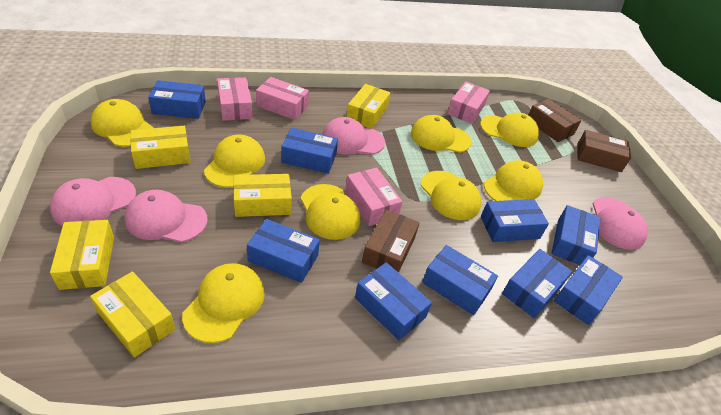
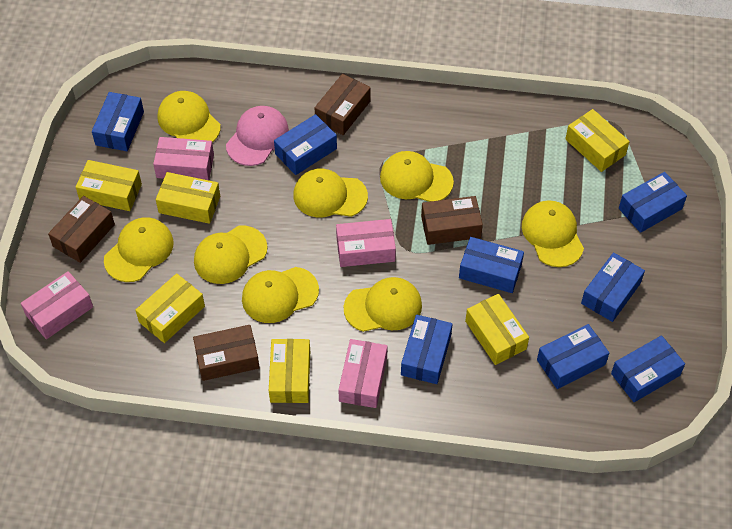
blue box: [148,80,206,119] [247,219,320,283] [281,128,338,174] [355,262,432,340] [422,245,498,316] [481,199,549,242] [502,249,572,318] [551,205,601,265] [554,255,623,325] = 9 -> [92,92,144,151] [274,114,337,175] [401,315,453,384] [459,237,524,293] [537,324,609,389] [581,252,645,322] [611,335,685,402] [619,172,687,233] = 8
brown box: [362,209,420,273] [529,99,582,142] [577,130,631,172] = 3 -> [48,196,115,263] [193,325,260,381] [315,74,371,135] [421,196,483,245] = 4
pink cap: [50,177,136,226] [124,190,208,242] [322,117,385,155] [592,197,648,250] = 4 -> [226,106,289,166] = 1
yellow box: [50,220,114,290] [90,271,175,357] [130,126,190,169] [233,174,292,217] [347,84,390,129] = 5 -> [76,160,142,211] [136,273,205,343] [156,172,220,224] [269,339,310,403] [465,294,529,365] [565,109,630,172] = 6

